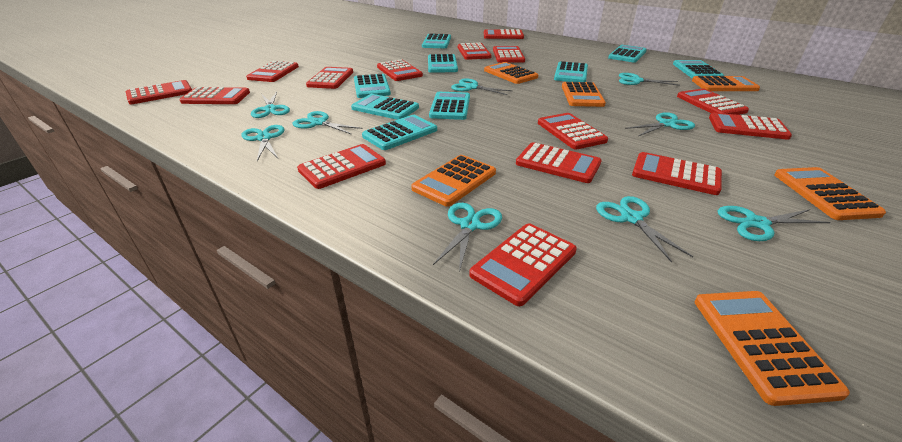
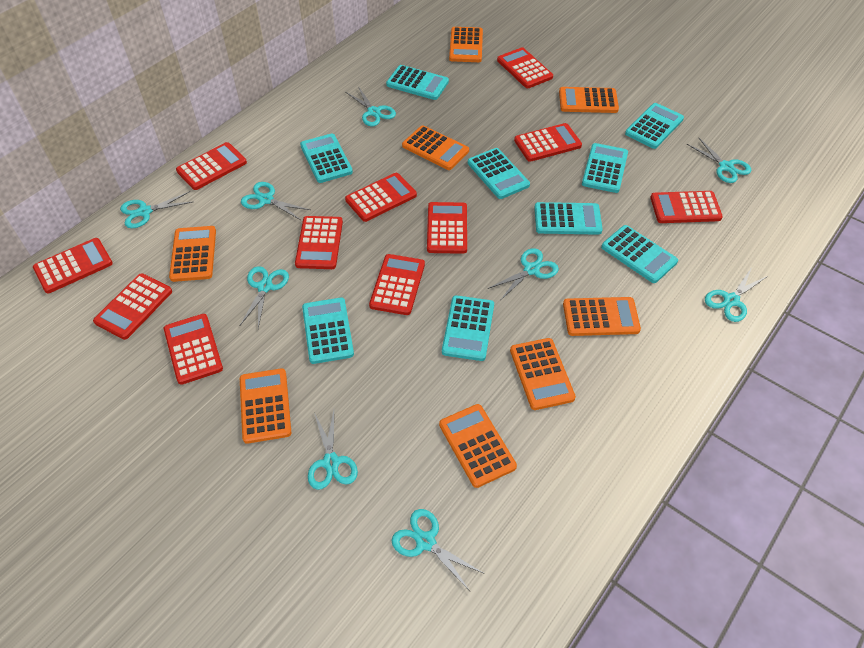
orange calculator: [411,155,496,207] [484,62,538,84] [562,82,606,107] [692,76,760,91] [694,291,850,406] [774,167,886,220] = 6 -> [169,226,216,282] [240,368,291,444] [402,125,469,170] [439,404,517,488] [449,27,483,62] [510,338,576,410] [559,87,619,113] [563,297,641,336] = 8
red calculator: [126,80,192,104] [179,87,250,104] [246,61,299,82] [297,144,386,189] [306,67,353,89] [377,59,423,81] [458,43,492,60] [469,223,577,306] [484,29,524,39] [493,46,525,63] [516,142,601,183] [538,113,608,149] [632,152,722,195] [677,88,749,115] [709,113,792,140] = 15 -> [33,238,113,293] [93,273,172,340] [164,314,223,385] [176,142,247,190] [295,216,343,269] [345,173,417,222] [369,254,425,315] [427,202,467,254] [497,47,553,88] [514,123,582,162] [650,191,723,223] = 11

